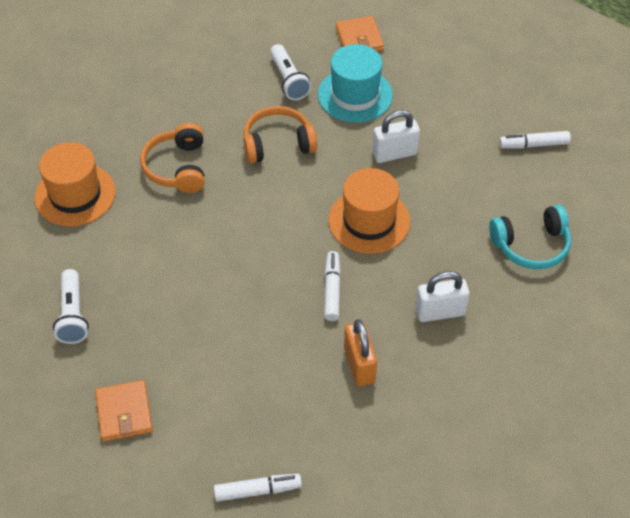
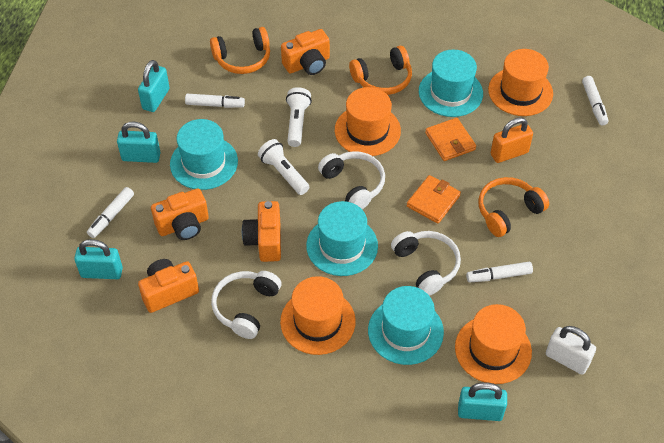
orange camera: none = 0 -> [138,259,199,313] [151,188,209,240] [242,201,281,262] [281,29,330,75] = 4
orange hat: [34,142,116,226] [328,168,410,254] = 2 -> [280,276,356,355] [335,87,401,156] [455,304,532,384] [488,49,553,116] = 4
orange headphones: [140,123,205,193] [243,106,318,163] = 2 -> [210,27,270,74] [349,46,412,95] [478,177,549,237] = 3
turquoise hat: [318,44,393,123] = 1 -> [170,119,238,190] [306,201,378,276] [368,286,444,365] [419,50,483,117] = 4
turquoise headphones: [489,205,571,269] = 1 -> none = 0
turquoise padlock: none = 0 -> [74,239,123,279] [117,122,161,163] [138,60,170,112] [458,382,507,421] = 4
white headphones: none = 0 -> [211,271,282,339] [318,151,385,209] [391,231,461,296] = 3
white marker: [214,474,302,502] [324,251,341,321] [499,131,571,148] = 3 -> [87,187,134,238] [185,94,245,108] [466,262,533,282] [582,76,608,126] = 4
white padlock: [372,110,420,163] [415,271,469,322] = 2 -> [546,326,596,375] = 1

